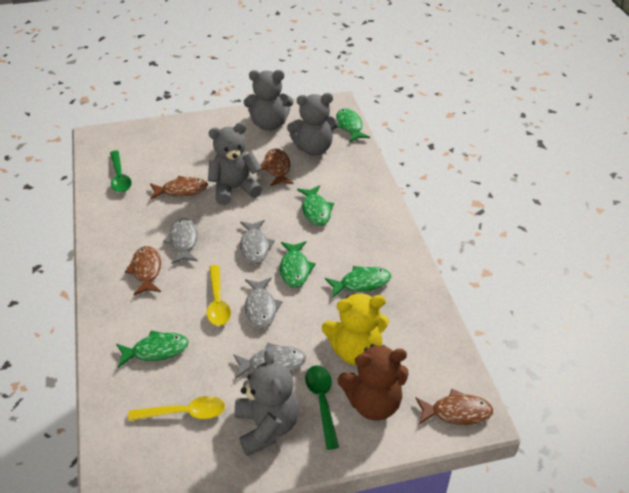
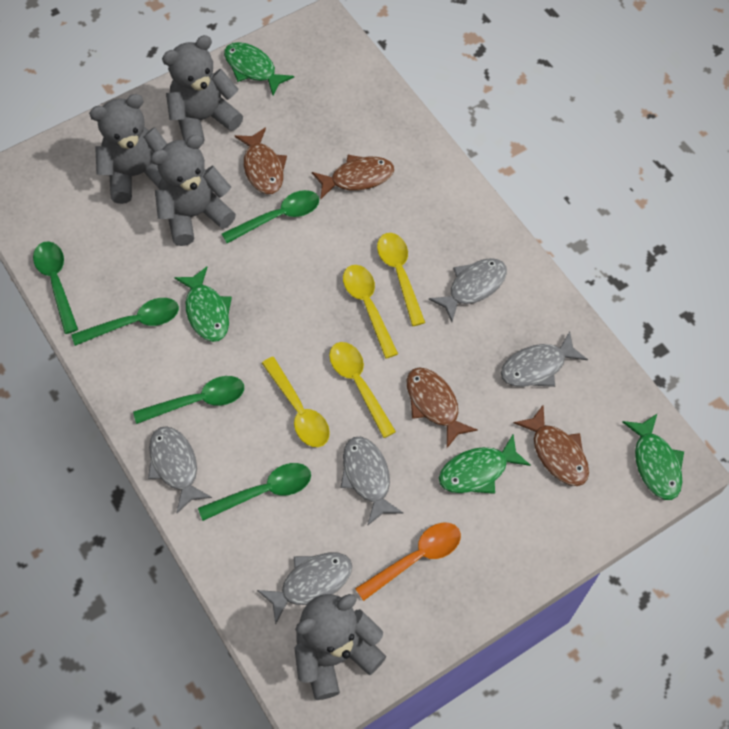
brown teddy bear: [337,344,409,421] = 1 -> none = 0
green fish: [116,330,189,368] [280,241,316,288] [297,185,334,226] [325,266,391,298] [336,109,370,142] = 5 -> [174,267,232,342] [224,42,294,95] [439,435,531,494] [622,414,684,500] = 4
green spoon: [110,151,132,193] [305,365,339,450] = 2 -> [33,241,78,334] [72,298,179,346] [133,376,244,424] [198,463,311,521] [222,190,319,243] = 5
grey fish: [163,218,198,264] [233,343,306,379] [240,220,275,264] [245,277,282,329] = 4 -> [148,426,212,513] [257,553,352,625] [340,437,403,525] [429,258,507,322] [501,331,588,387] = 5
orange spoon: none = 0 -> [355,523,461,601] = 1
yellow spoon: [128,396,225,421] [207,265,231,326] = 2 -> [262,357,330,447] [329,342,396,438] [343,265,398,359] [377,233,425,326] = 4
yellow teddy bear: [322,293,389,365] = 1 -> none = 0

